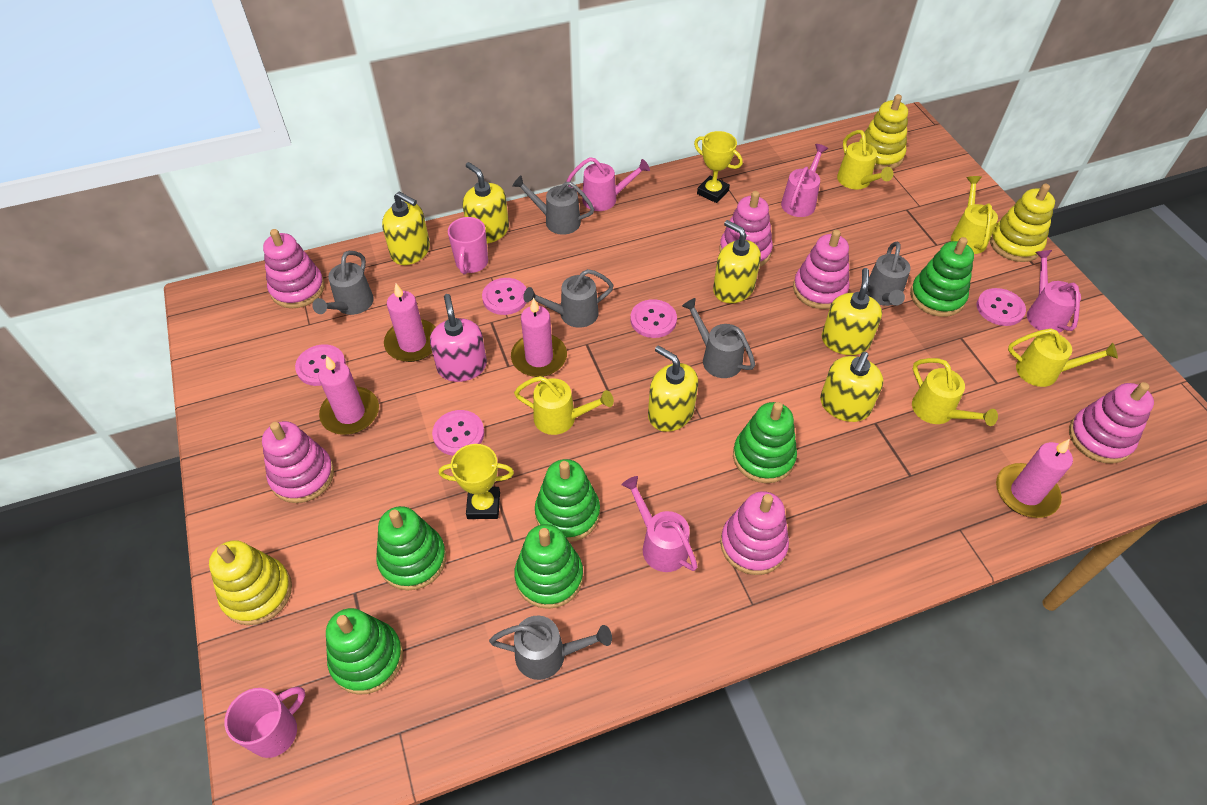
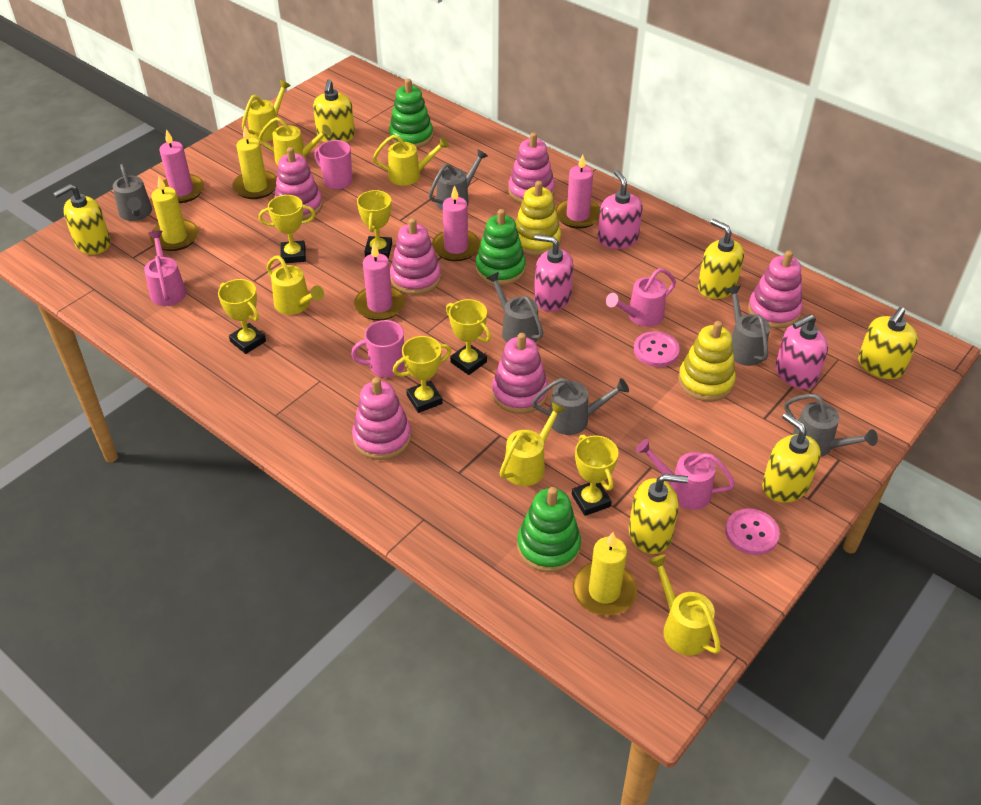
green stacking toy: [326,608,403,695] [376,506,446,591] [514,524,583,609] [535,459,600,542] [733,402,797,483] [910,237,974,317] = 6 -> [389,79,433,148] [476,209,526,285] [517,487,581,572] = 3
pink button: [295,344,346,386] [432,410,484,456] [482,278,527,315] [630,299,677,338] [977,288,1026,326] = 5 -> [634,331,680,367] [725,508,780,555] = 2
pink soap dispenser: [430,294,487,382] = 1 -> [534,234,573,311] [597,170,643,249] [775,314,828,389] = 3
pink watering can: [567,157,650,211] [622,476,698,572] [781,144,828,217] [1027,250,1081,333] = 4 -> [144,230,186,306] [606,268,676,327] [636,439,735,510] = 3
yellow candle: none = 0 -> [150,176,199,251] [232,125,277,199] [573,532,637,616] = 3
yellow stacking toy: [209,540,292,625] [859,94,908,170] [990,184,1055,262] = 3 -> [515,181,561,256] [678,321,736,401] = 2
yellow trophy: [439,444,514,519] [694,131,743,203] = 2 -> [218,279,266,354] [259,195,315,263] [357,190,392,258] [393,336,451,413] [446,299,491,375] [572,434,618,516] = 6
yellow watering can: [514,376,614,435] [837,130,893,189] [912,358,998,426] [951,176,998,254] [1008,328,1118,387] = 5 -> [242,80,291,142] [259,117,332,165] [267,255,324,315] [373,135,449,186] [500,402,566,486] [648,554,721,655] = 6

